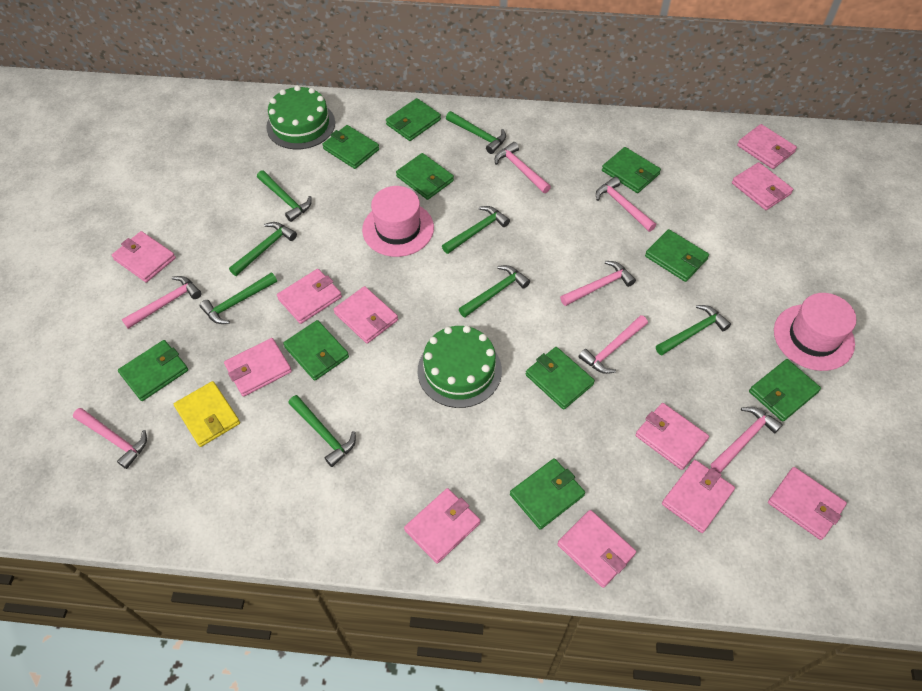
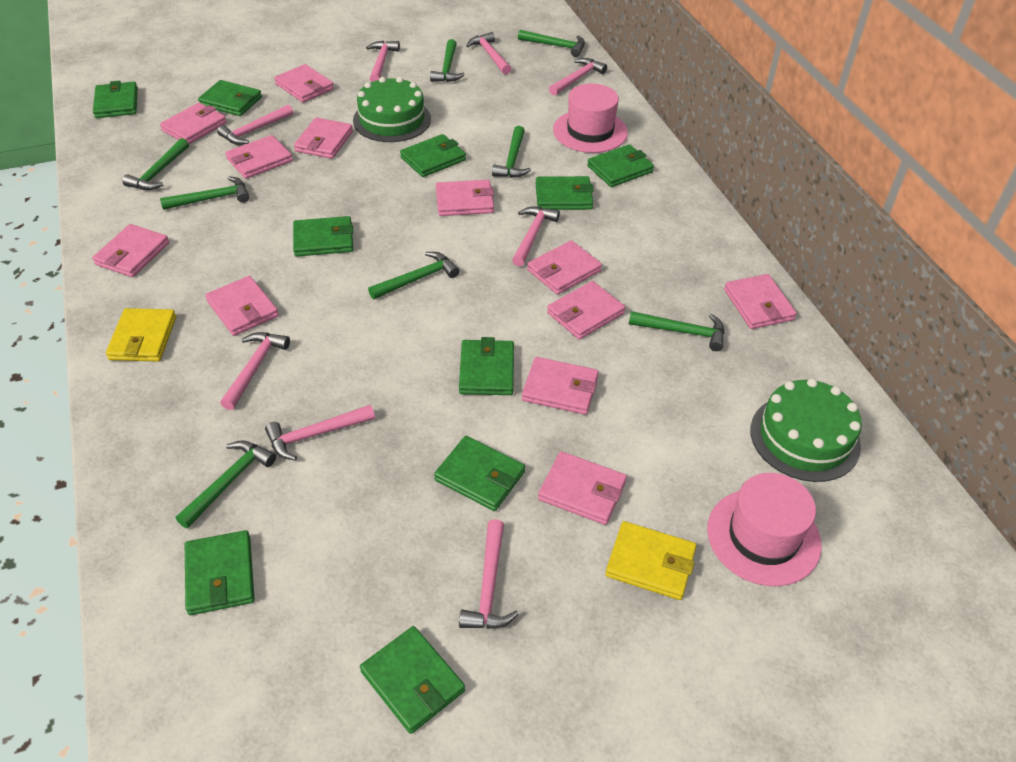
pink hammer: [73,408,147,469] [121,276,202,329] [495,142,551,193] [560,261,636,306] [578,315,648,374] [596,177,656,232] [711,407,783,473] = 7 -> [217,104,293,145] [220,332,290,410] [265,405,375,460] [366,41,400,82] [459,519,519,629] [466,32,511,75] [512,206,560,266] [549,58,607,95] = 8
pink wallet: [112,231,176,282] [224,338,292,397] [277,269,342,324] [333,286,398,344] [404,488,480,564] [557,510,636,588] [635,403,709,470] [662,460,735,533] [732,162,793,210] [737,124,797,169] [768,467,847,540] = 11 -> [92,224,169,277] [160,103,227,144] [205,276,279,336] [226,135,293,179] [274,64,334,103] [294,117,353,159] [436,180,494,216] [522,357,599,415] [527,240,602,295] [538,451,627,525] [547,281,625,340] [724,274,797,329] = 12
yellow wallet: [174,381,240,447] = 1 -> [106,308,176,361] [606,521,696,600] = 2

